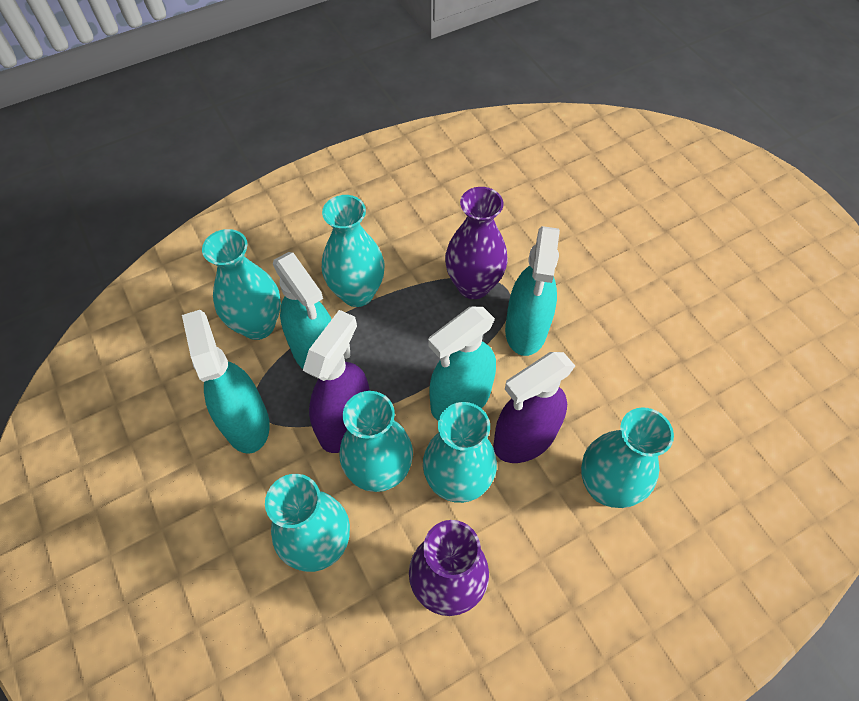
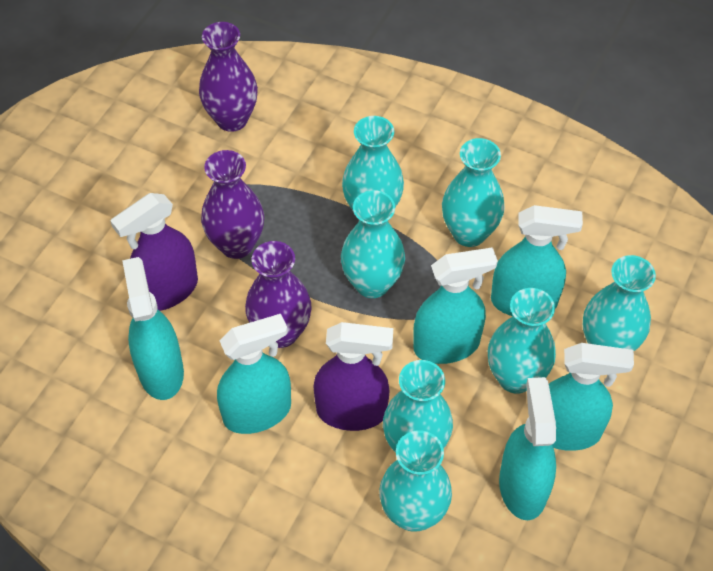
purple vase: [409,520,489,616] [445,187,508,299] = 2 -> [199,22,258,132] [201,150,264,259] [245,241,312,348] = 3
turquoise spray bottle: [182,310,270,454] [273,252,332,369] [428,306,496,421] [505,226,560,356] = 4 -> [122,257,184,400] [217,314,291,434] [413,247,498,364] [491,205,583,316] [499,377,556,520] [549,343,634,451] = 6
turquoise vase: [202,229,281,340] [265,474,350,572] [322,195,385,307] [339,391,413,492] [423,402,497,503] [581,408,674,508] = 6 -> [341,190,405,298] [342,116,404,210] [379,430,452,532] [383,360,453,453] [442,138,505,247] [488,288,556,394] [583,255,656,351] = 7

